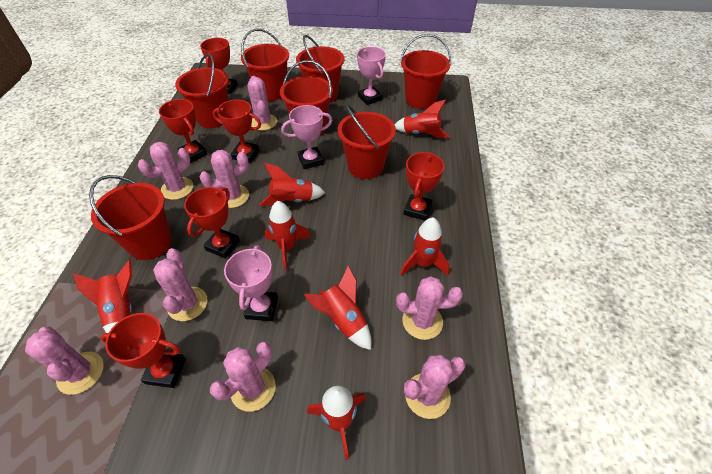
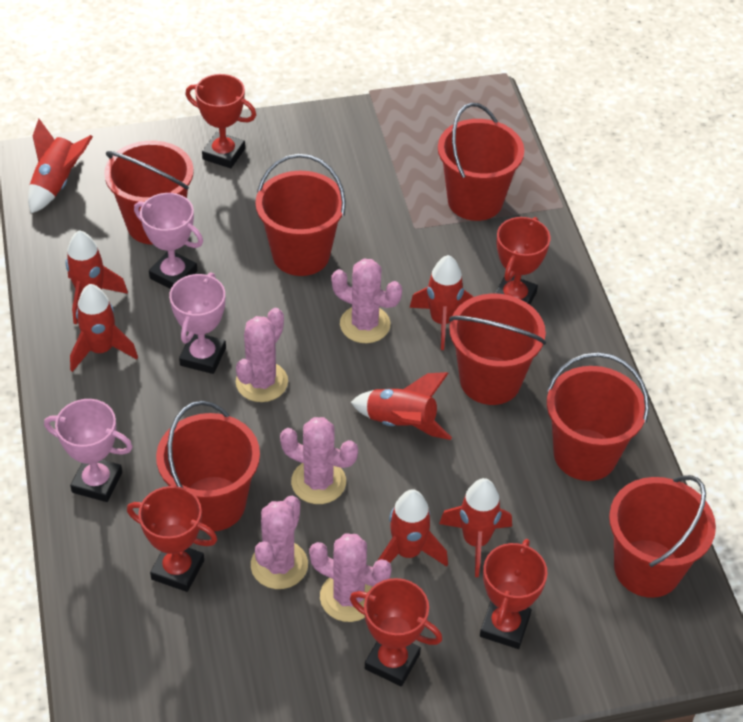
pink cactus: [25,327,104,395] [138,142,193,200] [153,248,207,321] [200,150,249,208] [210,342,276,412] [247,76,277,131] [396,276,463,340] [404,355,466,419] = 8 -> [236,308,288,402] [251,496,308,589] [280,417,358,504] [309,534,392,622] [332,258,402,343] = 5
red trophy: [101,313,186,388] [159,99,208,163] [184,187,240,259] [200,38,238,94] [213,100,261,163] [403,152,445,221] = 6 -> [127,486,217,592] [185,74,256,168] [350,578,442,686] [480,539,548,649] [495,217,551,305] = 5

